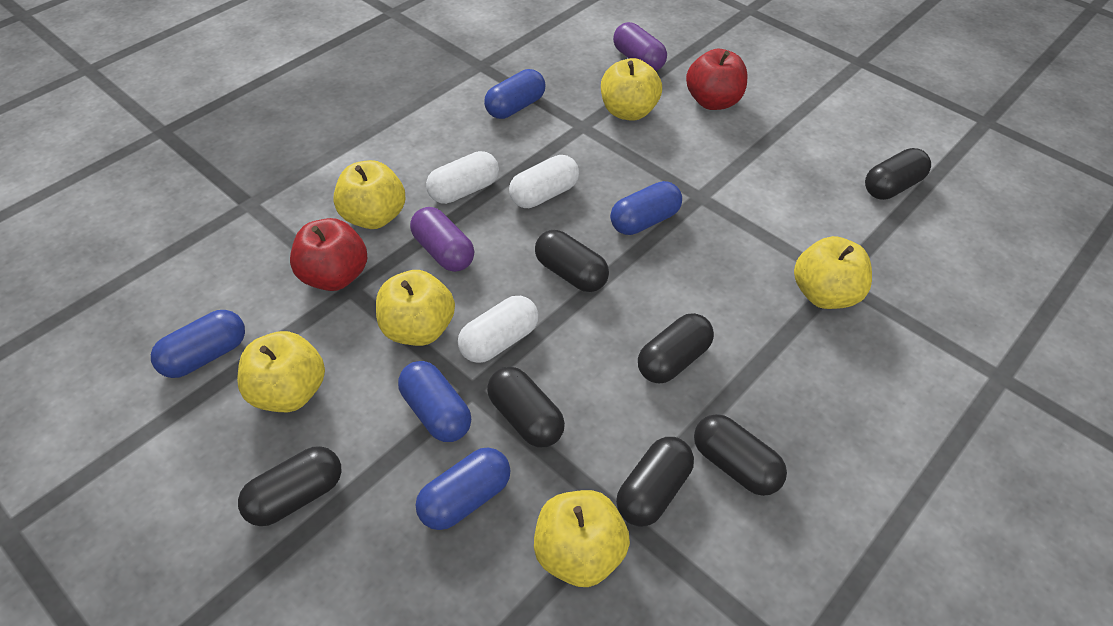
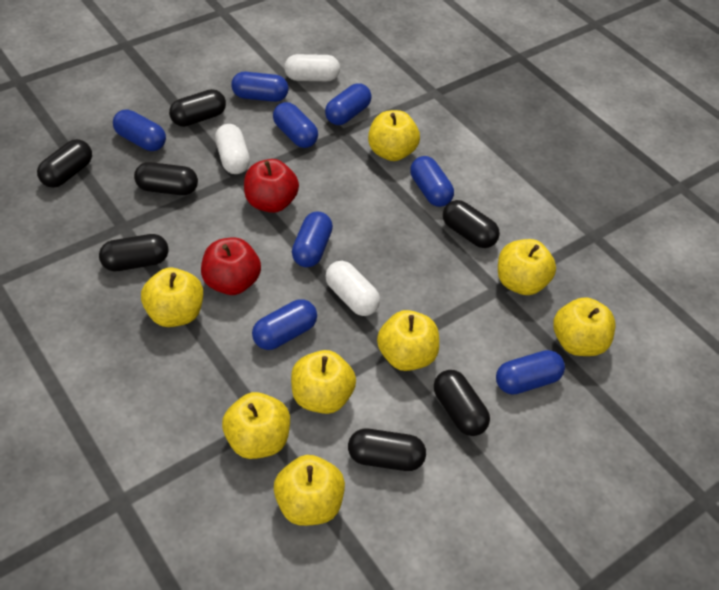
blue capsule: [151,310,245,378] [398,361,471,442] [416,447,511,530] [484,69,545,119] [610,181,682,235] = 5 -> [113,109,166,151] [231,72,288,102] [252,299,317,350] [273,102,318,148] [292,212,333,267] [325,83,372,125] [410,156,454,207] [496,350,565,395] = 8
purple capsule: [410,207,474,272] [613,22,667,71] = 2 -> none = 0
yellow apple: [237,331,325,412] [333,160,405,229] [376,270,455,346] [534,490,630,587] [601,58,662,121] [794,236,872,309] = 6 -> [141,268,203,327] [222,392,290,459] [274,455,345,526] [291,350,356,414] [368,110,420,161] [377,310,439,371] [498,239,556,295] [553,297,615,356] = 8

